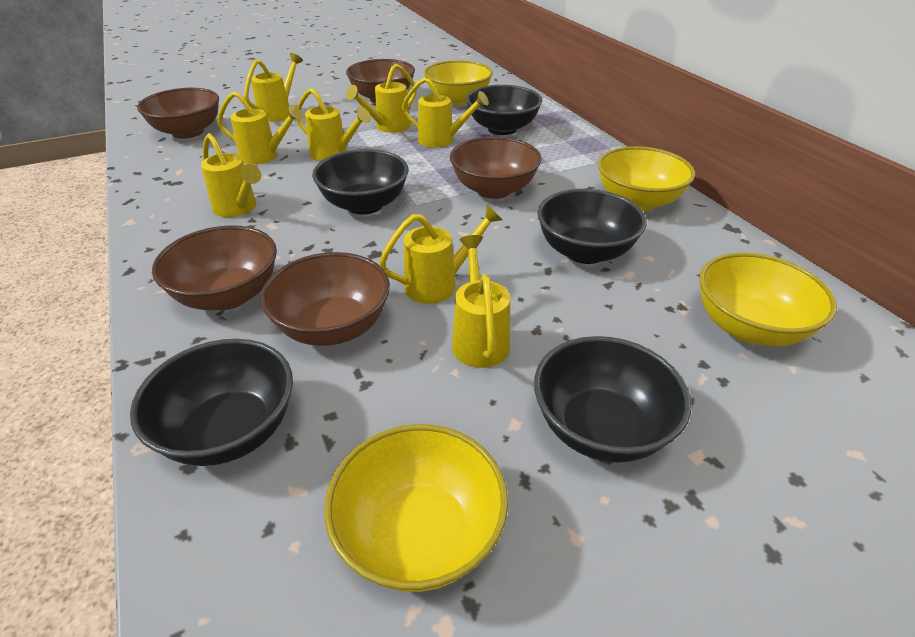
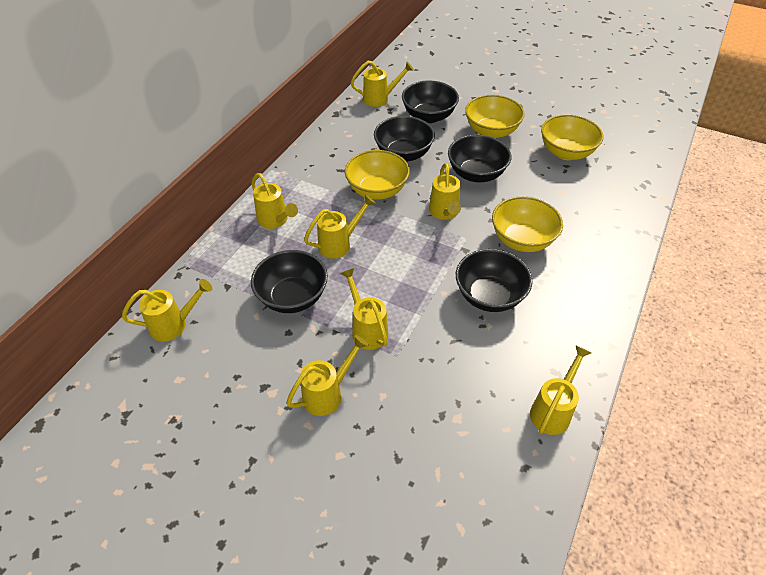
brown bowl: [137,88,219,139] [152,225,277,310] [261,252,390,346] [346,59,415,103] [450,136,542,199] = 5 -> none = 0

